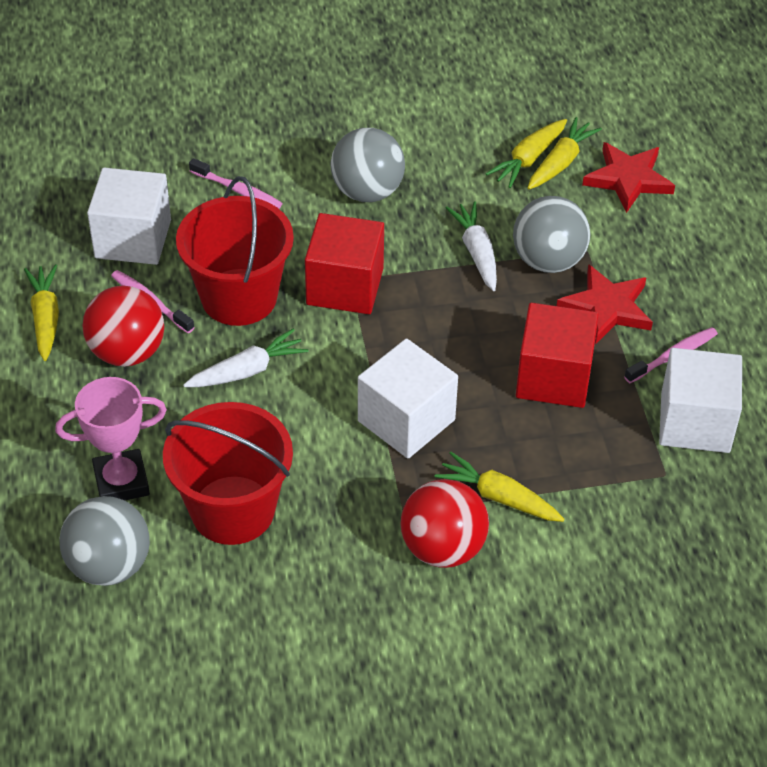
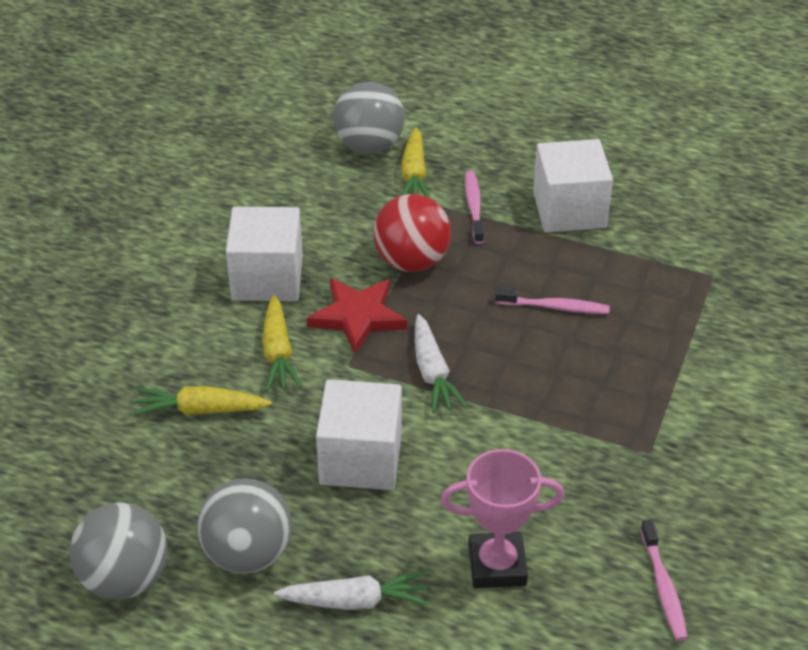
red ball: [83,286,164,367] [401,479,489,568] = 2 -> [373,194,451,272] = 1
red bucket: [163,402,293,545] [176,176,294,326] = 2 -> none = 0
red cube: [305,213,384,314] [516,303,599,408] = 2 -> none = 0
red star: [557,264,653,345] [582,142,675,213] = 2 -> [307,278,407,354] = 1
yellow carrot: [24,264,59,361] [435,452,564,522] [486,119,567,188] [528,117,602,189] = 4 -> [133,386,272,416] [262,295,302,391] [401,128,430,198] = 3

